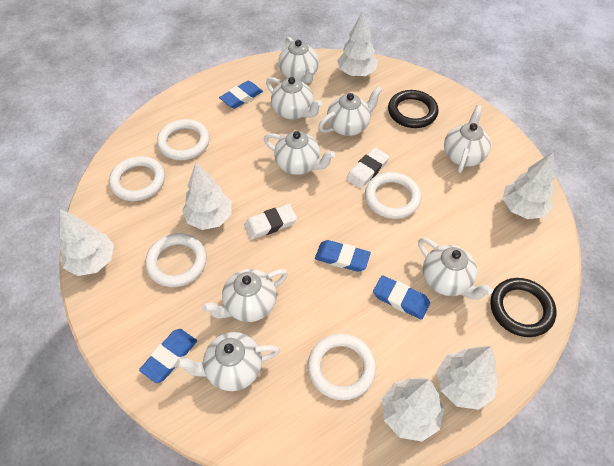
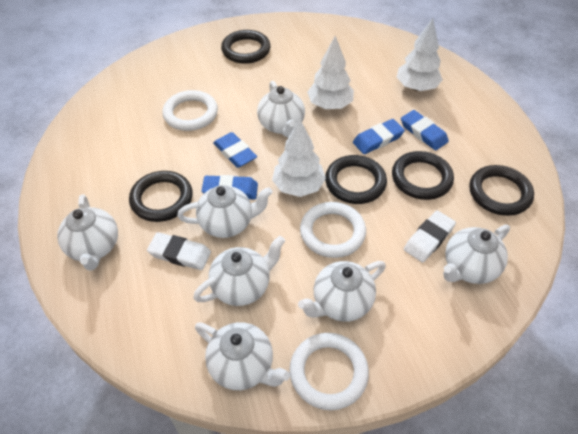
black ring: [388,90,439,128] [490,278,556,337] = 2 -> [129,171,193,222] [221,30,271,64] [325,155,387,204] [392,151,454,200] [469,165,534,216] = 5
white ring: [109,156,165,201] [145,233,207,287] [157,119,210,160] [308,334,376,400] [365,172,421,219] = 5 -> [162,90,218,131] [290,333,369,410] [300,202,366,258] = 3
white teapot: [176,332,280,391] [202,269,288,322] [264,131,335,175] [266,77,322,120] [278,37,319,83] [319,86,382,136] [418,238,493,300] [444,105,491,173] = 8 -> [57,194,118,271] [177,185,273,238] [193,236,285,306] [195,322,290,390] [257,81,305,137] [298,261,386,322] [443,225,510,284] = 7
white tree: [58,209,114,276] [182,163,232,230] [337,11,378,76] [382,377,444,441] [437,346,498,410] [502,152,555,219] = 6 -> [272,119,326,197] [307,36,354,109] [397,18,443,91] = 3

